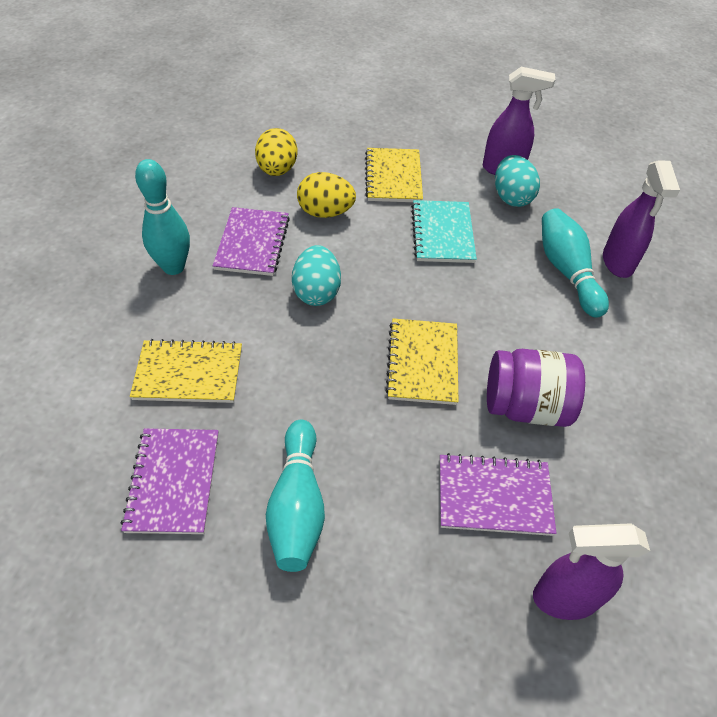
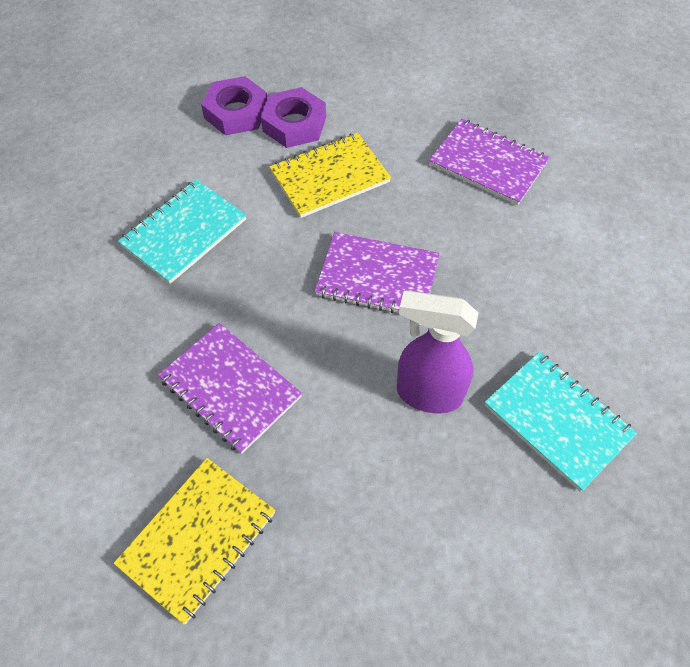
purple jar: [487,349,585,427] = 1 -> none = 0
purple nut: none = 0 -> [201,76,268,135] [261,87,326,148] = 2
purple spray bottle: [483,67,556,175] [533,523,650,620] [603,160,680,278] = 3 -> [397,290,478,414] = 1
turquoise bowling pin: [135,159,190,275] [266,419,325,572] [542,208,609,318] = 3 -> none = 0
turquoise egg: [292,245,341,306] [495,155,540,207] = 2 -> none = 0
turquoise notebook: [411,200,477,263] = 1 -> [118,179,246,284] [484,352,637,492] = 2
yellow egg: [255,128,298,176] [297,172,356,218] = 2 -> none = 0
yellow notebook: [130,339,242,403] [365,148,423,202] [385,318,458,405] = 3 -> [114,458,276,625] [269,133,391,218] = 2

